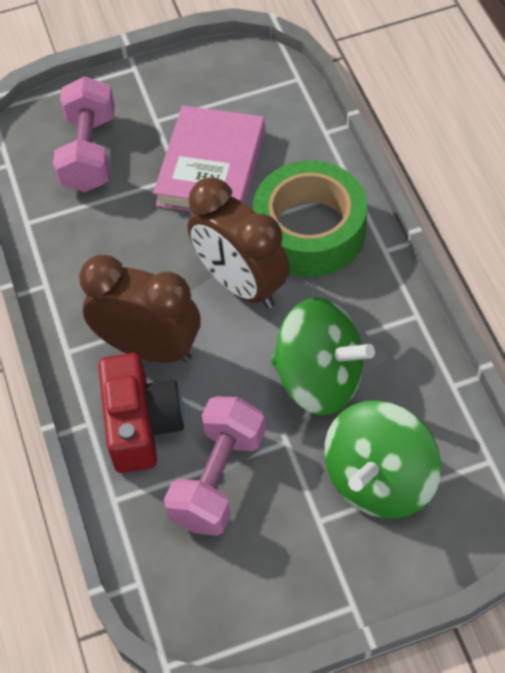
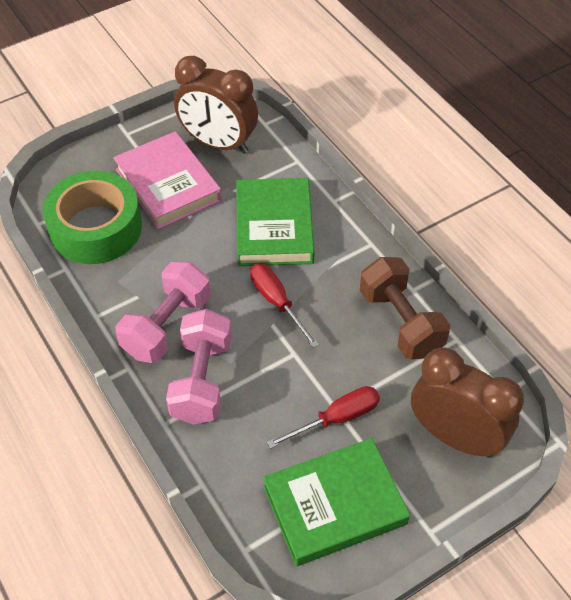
brown dumbbell: none = 0 -> [360,257,450,359] = 1
green book: none = 0 -> [236,178,314,266] [263,438,410,566] = 2
green spinning top: [271,297,375,415] [324,401,441,519] = 2 -> none = 0
red camera: [98,353,184,473] = 1 -> none = 0
red screwdriver: none = 0 -> [250,263,319,348] [267,386,380,449] = 2

